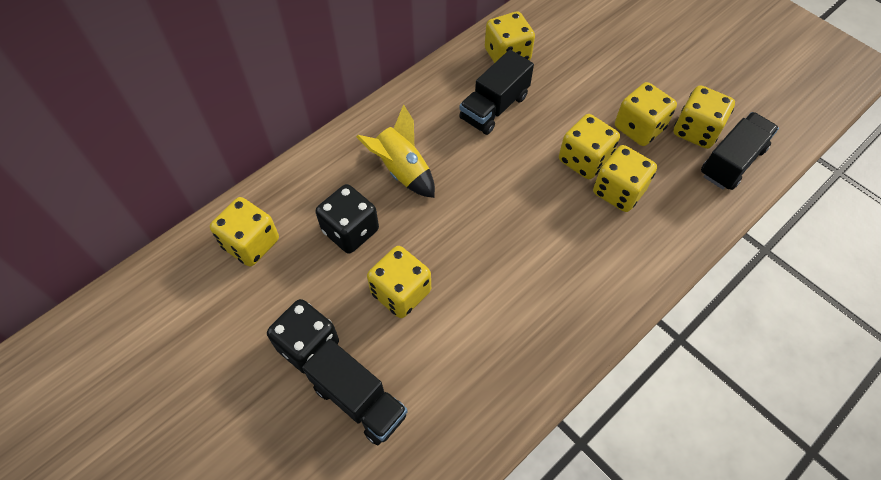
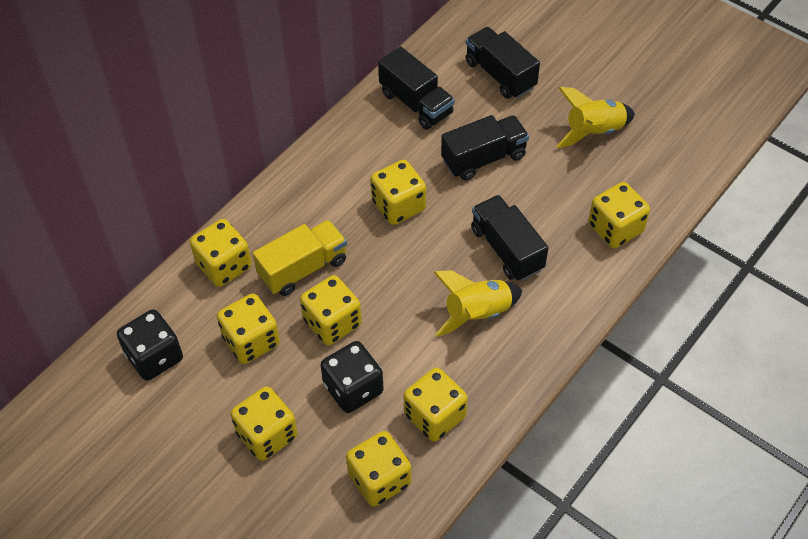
black truck: [302,339,408,445] [459,50,534,135] [701,112,779,190] = 3 -> [378,46,455,130] [441,115,529,181] [466,27,540,99] [471,195,548,281] = 4
yellow dice: [210,197,279,267] [367,246,431,318] [485,12,535,63] [559,114,620,179] [593,145,657,212] [615,82,677,146] [674,85,735,149] = 7 -> [190,219,252,287] [217,294,280,364] [230,386,298,461] [300,275,362,345] [346,431,411,507] [371,160,426,225] [403,368,468,442] [588,182,650,248] = 8
yellow rocket: [356,104,435,198] = 1 -> [434,270,522,337] [556,87,635,148] = 2
yellow truck: none = 0 -> [253,220,347,296] = 1

